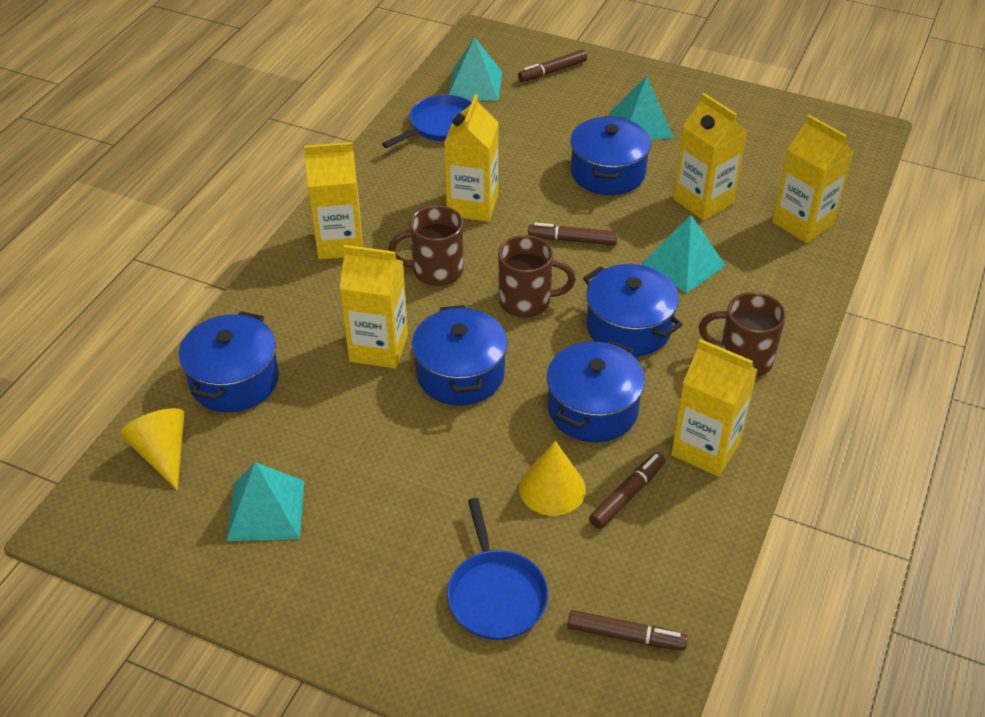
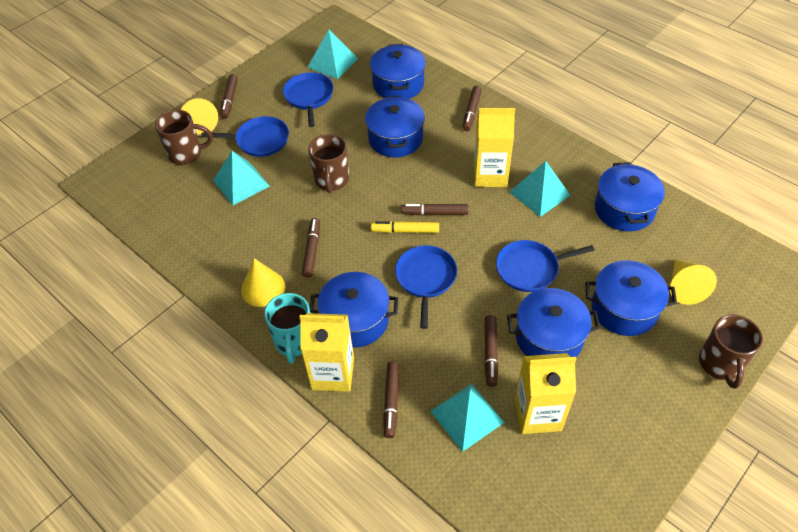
blue pan: [382,95,472,148] [447,498,548,640] = 2 -> [201,116,289,157] [283,72,334,127] [395,245,457,329] [496,240,595,292] = 4
blue pot: [179,311,279,412] [412,305,508,405] [547,340,645,442] [570,116,651,195] [583,264,683,357] = 5 -> [309,272,398,348] [365,96,425,157] [370,44,426,99] [507,288,600,357] [585,260,677,336] [595,162,665,231] = 6
brown marker: [518,50,587,82] [528,223,618,245] [568,610,688,651] [589,452,665,529] = 4 -> [220,74,238,119] [302,218,320,278] [383,361,399,438] [401,204,469,215] [462,86,482,131] [484,315,498,387] = 6
turquoise mug: none = 0 -> [264,293,310,364] = 1
yellow carton: [304,142,363,260] [340,245,408,369] [444,94,499,222] [671,339,757,477] [673,93,747,221] [772,114,854,243] = 6 -> [300,313,354,392] [474,108,515,187] [515,353,576,434] = 3
yellow cone: [120,408,185,490] [519,441,586,516] = 2 -> [181,98,218,136] [241,258,285,307] [670,259,717,305] = 3
yellow marker: none = 0 -> [371,221,439,233] = 1

